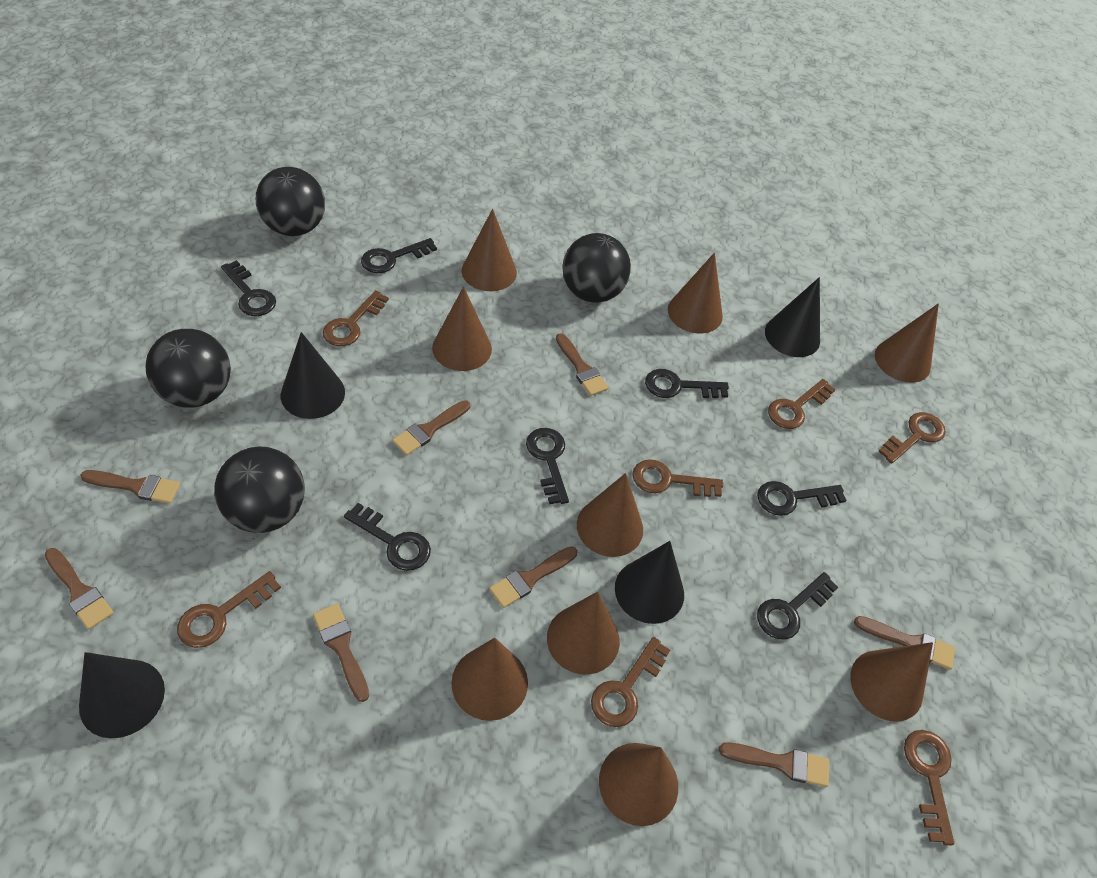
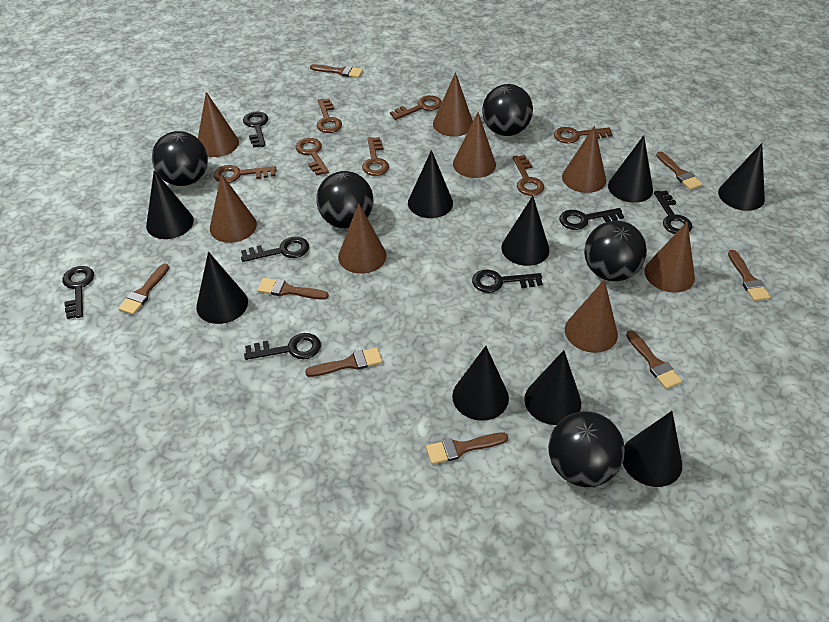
black ball: [145,329,231,408] [214,446,305,533] [256,167,325,236] [562,233,631,303] = 4 -> [152,131,208,186] [317,171,373,228] [482,84,533,136] [548,411,625,487] [584,221,647,281] = 5
black cone: [79,652,165,738] [281,332,345,419] [615,541,684,624] [765,277,820,357] = 4 -> [146,170,194,239] [196,252,248,324] [408,150,453,218] [452,346,509,421] [501,196,550,266] [524,350,581,425] [608,135,653,203] [623,411,682,487] [718,143,765,211] = 9
brown cone: [432,287,492,371] [451,638,528,721] [462,209,517,291] [547,592,620,675] [577,473,643,557] [599,743,678,826] [668,253,723,334] [850,642,933,722] [875,303,939,383] = 9 -> [198,92,239,157] [210,173,257,243] [338,203,387,274] [433,72,473,137] [453,112,496,178] [562,126,606,193] [565,279,618,353] [644,221,695,293] = 8

